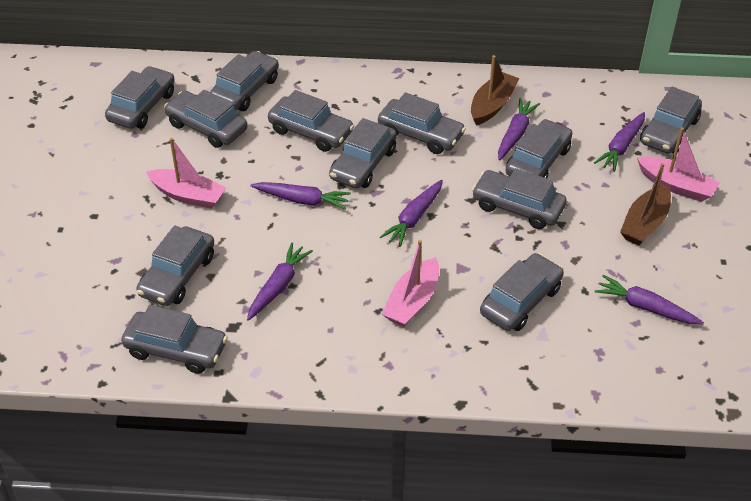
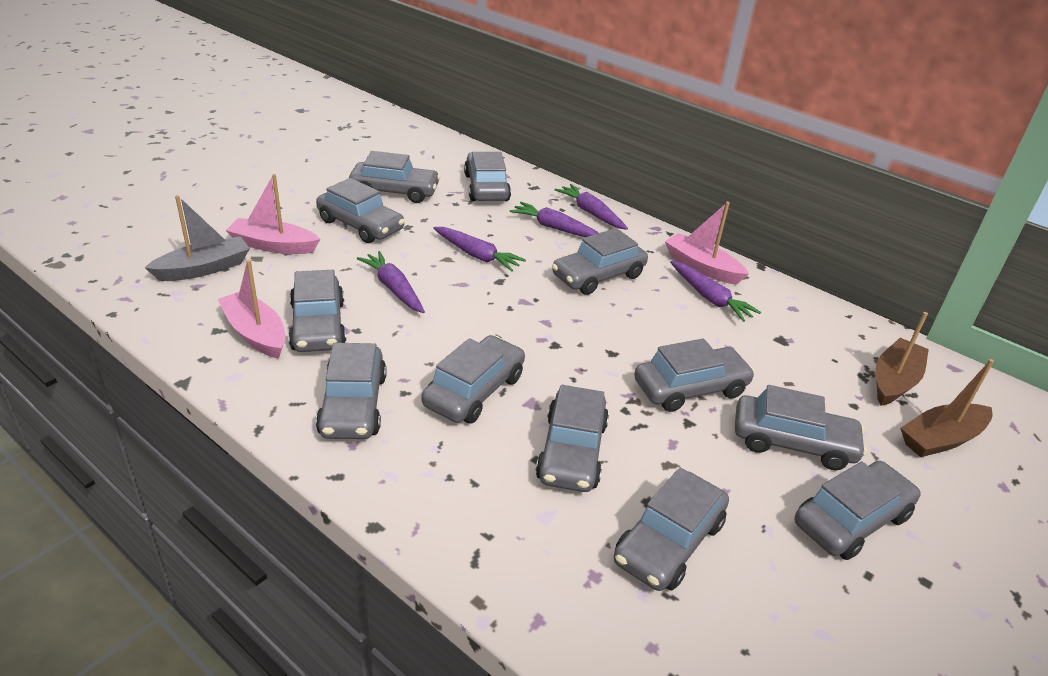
grey boat: none = 0 -> [145,195,250,281] = 1
purple carrot: [247,242,313,321] [251,182,351,209] [380,180,443,247] [498,98,540,160] [594,112,645,172] [595,275,704,324] = 6 -> [357,251,425,313] [433,227,526,272] [510,202,599,237] [554,184,628,230] [670,261,761,322] = 5

